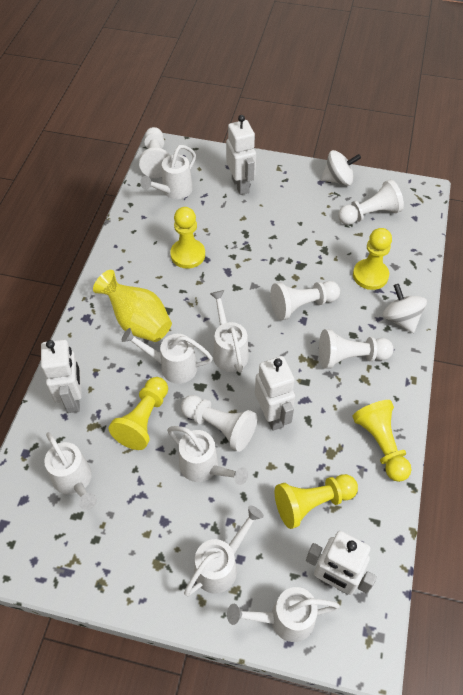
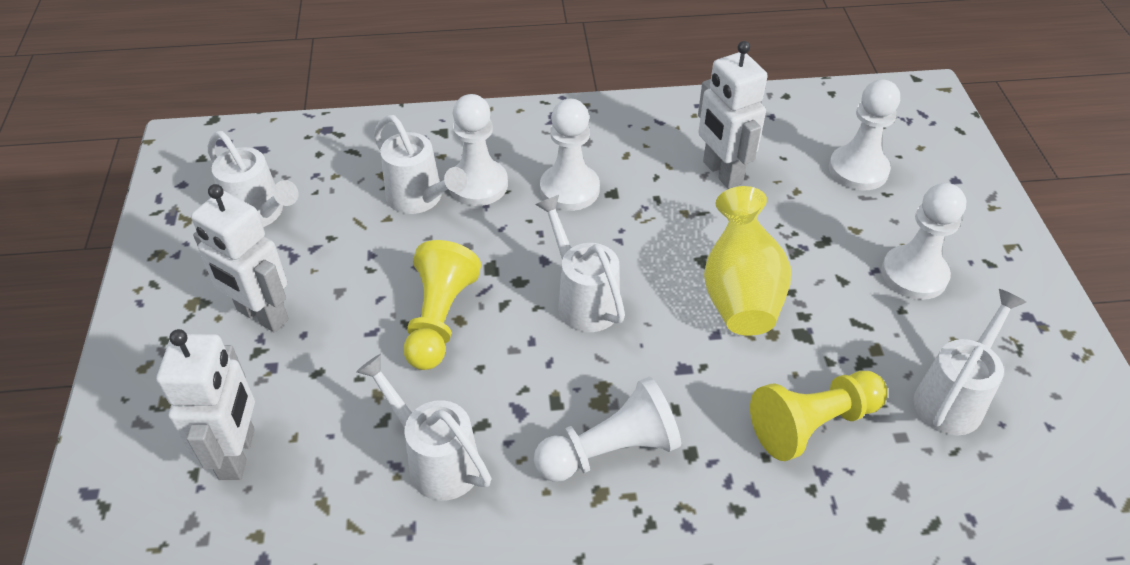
white robot: [41,340,82,413] [226,115,256,195] [255,356,295,431] [306,531,377,595] = 4 -> [156,329,255,480] [191,184,289,332] [698,41,768,189] = 3
white spinning top: [321,150,361,186] [383,284,427,333] = 2 -> none = 0
white watering can: [44,432,97,510] [122,328,213,384] [140,145,196,199] [167,426,248,485] [184,505,264,596] [210,290,249,373] [227,587,340,642] = 7 -> [208,131,299,227] [356,354,491,501] [374,115,467,214] [535,195,625,332] [913,289,1026,436] = 5
yellow pawn: [108,377,168,450] [170,207,205,269] [275,474,358,529] [352,400,412,482] [353,228,392,290] = 5 -> [404,240,481,370] [750,371,888,461] = 2

